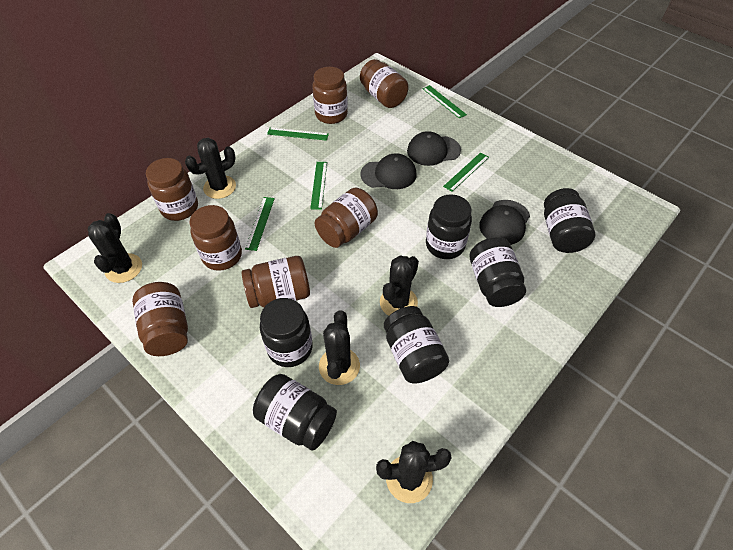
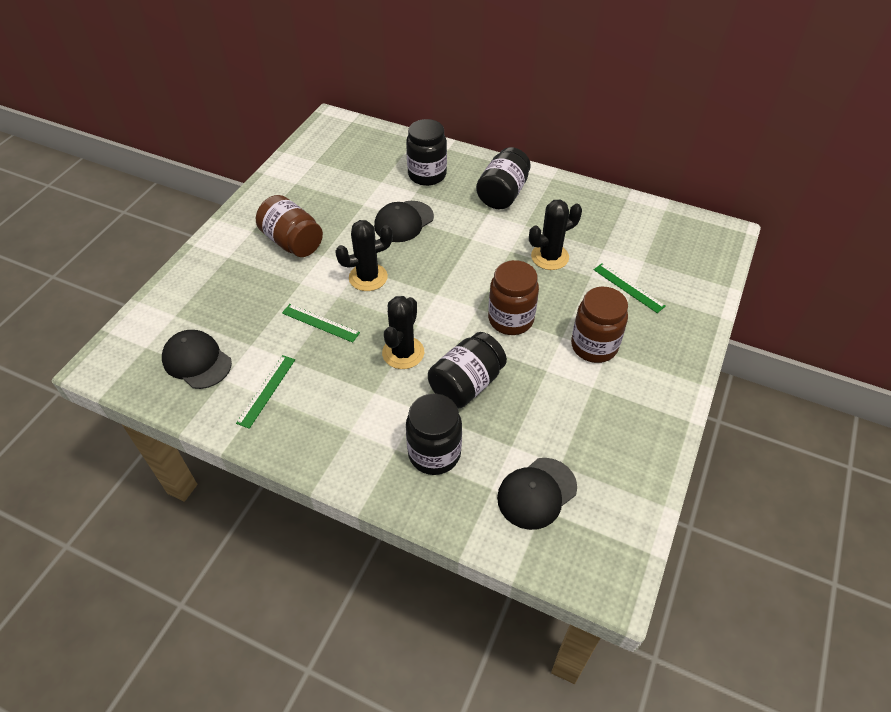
black cactus: [88,213,142,283] [185,138,236,199] [319,310,360,385] [376,441,452,503] [380,255,419,316] = 5 -> [335,220,393,291] [382,296,424,369] [529,200,582,270] = 3
black jar: [253,374,337,451] [260,298,313,367] [384,306,449,384] [426,194,472,259] [470,237,526,307] [544,188,595,253] = 6 -> [406,119,447,186] [406,393,462,475] [428,332,507,409] [476,147,531,209] = 4
brown jar: [132,282,188,356] [146,158,198,221] [189,205,242,271] [242,256,310,308] [312,67,348,124] [315,188,378,248] [360,59,409,108] = 7 -> [256,195,323,257] [488,260,539,335] [571,287,628,363] = 3
green ruler: [245,197,275,251] [267,128,329,141] [310,162,327,210] [423,85,467,119] [443,152,489,192] = 5 -> [236,355,295,429] [282,304,360,343] [594,263,666,313] = 3

